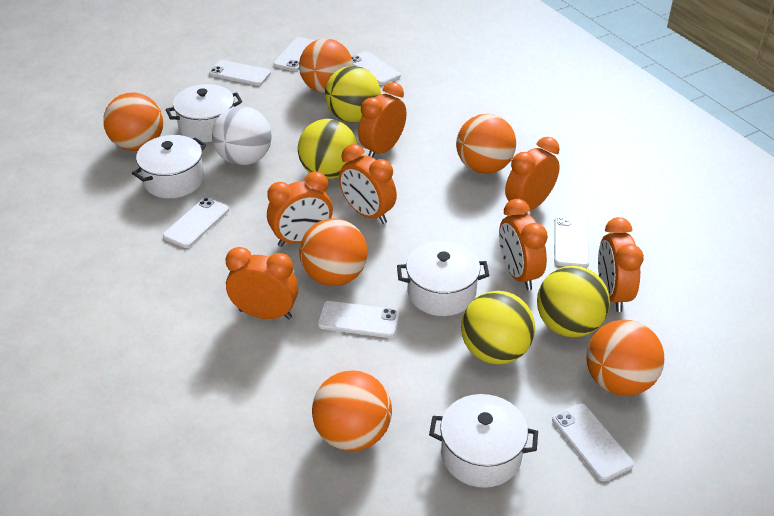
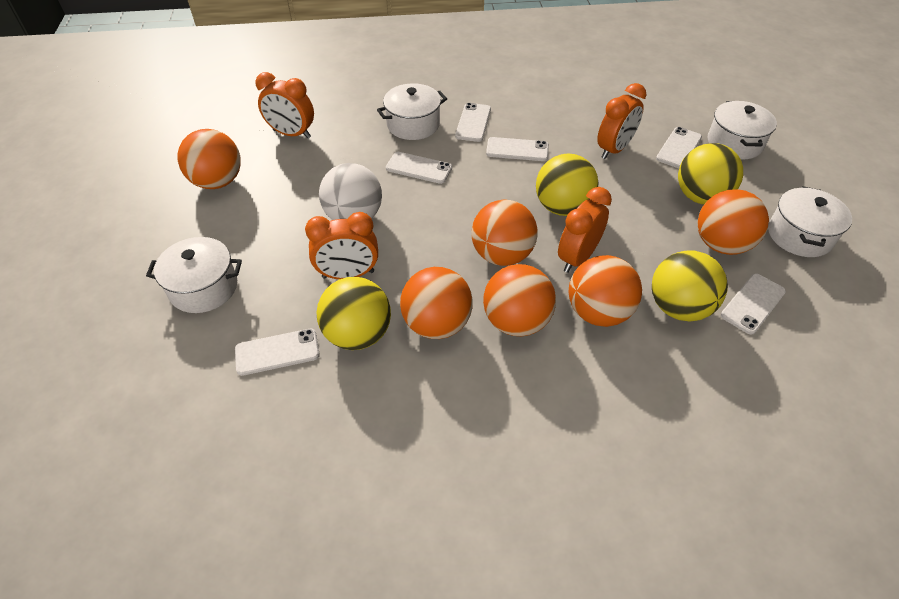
orange clock: [226,247,298,319] [267,172,333,247] [339,144,397,224] [358,82,406,158] [499,199,548,290] [505,137,560,210] [598,217,644,312] = 7 -> [255,72,314,138] [305,212,378,279] [558,187,612,273] [597,83,646,159] = 4
white phone: [163,198,229,248] [209,60,271,86] [273,37,316,71] [317,301,399,338] [352,51,401,85] [552,403,634,481] [554,216,589,268] = 7 -> [235,329,320,376] [386,152,452,184] [455,103,491,142] [486,137,549,161] [656,127,702,168] [721,274,786,334] = 6

